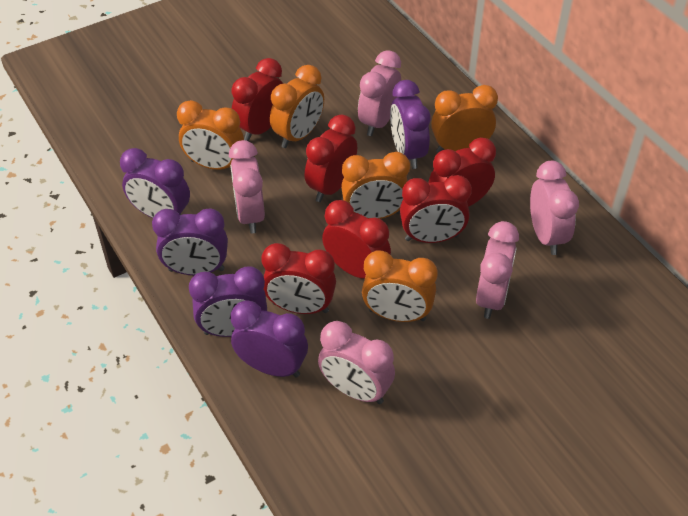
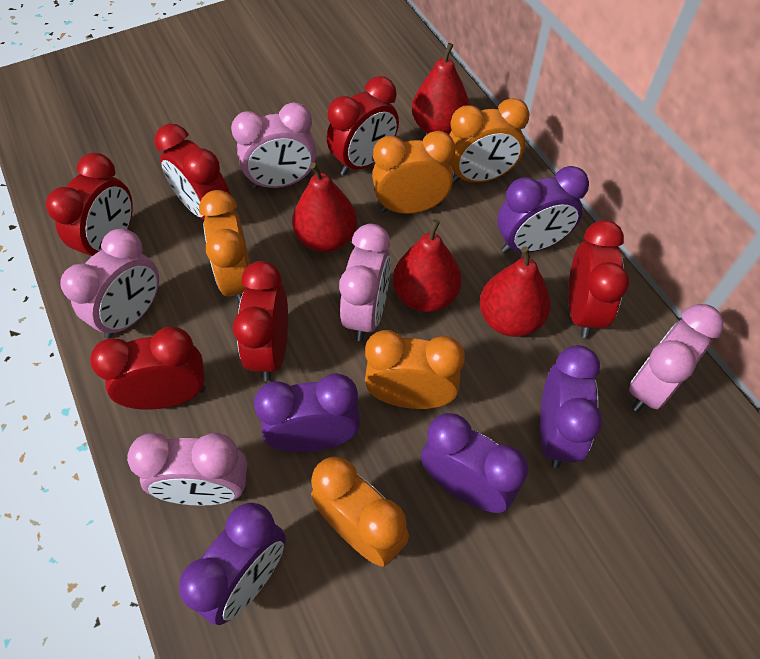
red pear: none = 0 -> [292,163,357,252] [393,219,462,312] [412,43,470,134] [480,246,551,337] = 4

